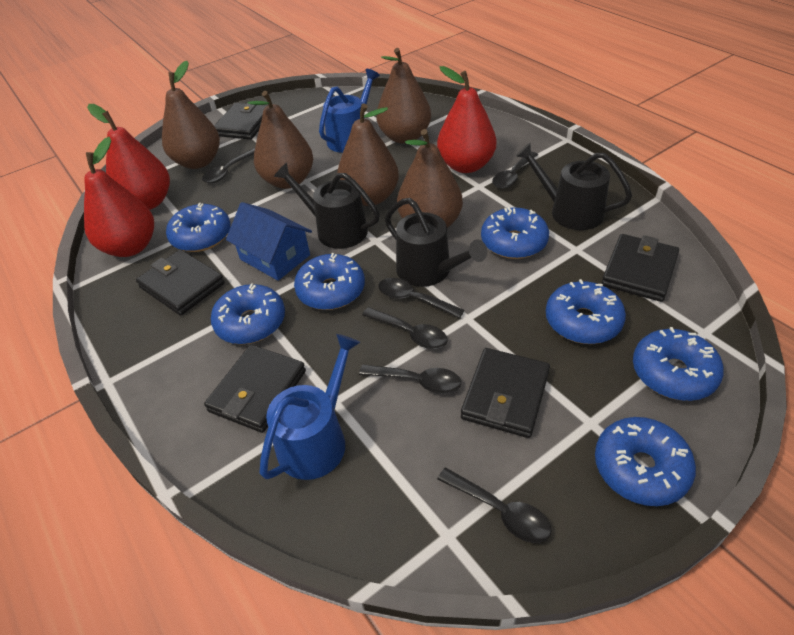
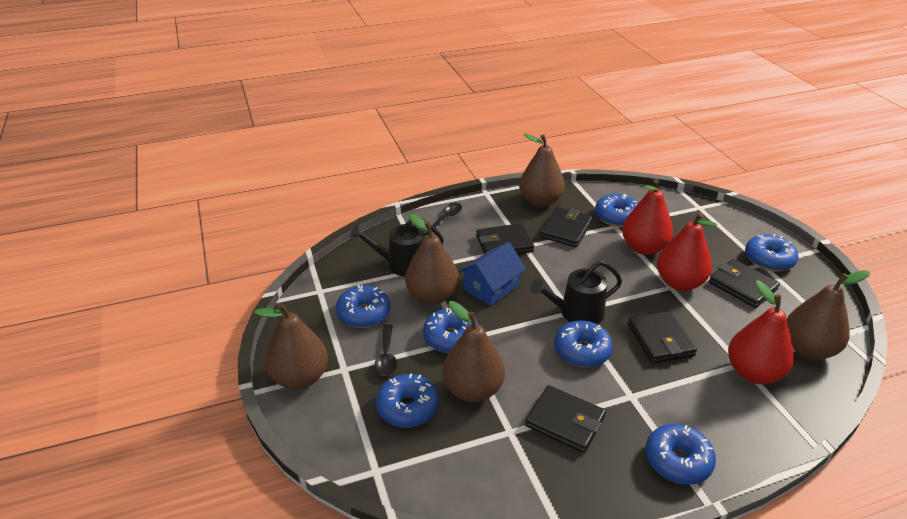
black spoon: [202,148,255,183] [359,364,461,394] [362,307,448,349] [378,278,464,318] [437,468,551,543] [492,152,538,188] = 6 -> [374,324,397,376] [425,203,462,235] = 2
black watering can: [274,163,380,249] [385,198,487,287] [516,143,632,230] = 3 -> [350,218,444,277] [530,261,622,324] = 2
blue watering can: [259,334,360,480] [319,69,380,153] = 2 -> none = 0

